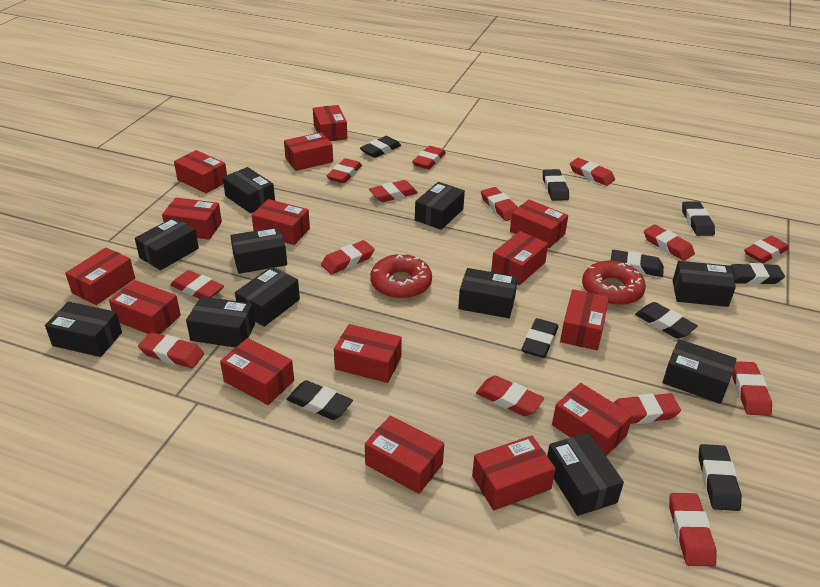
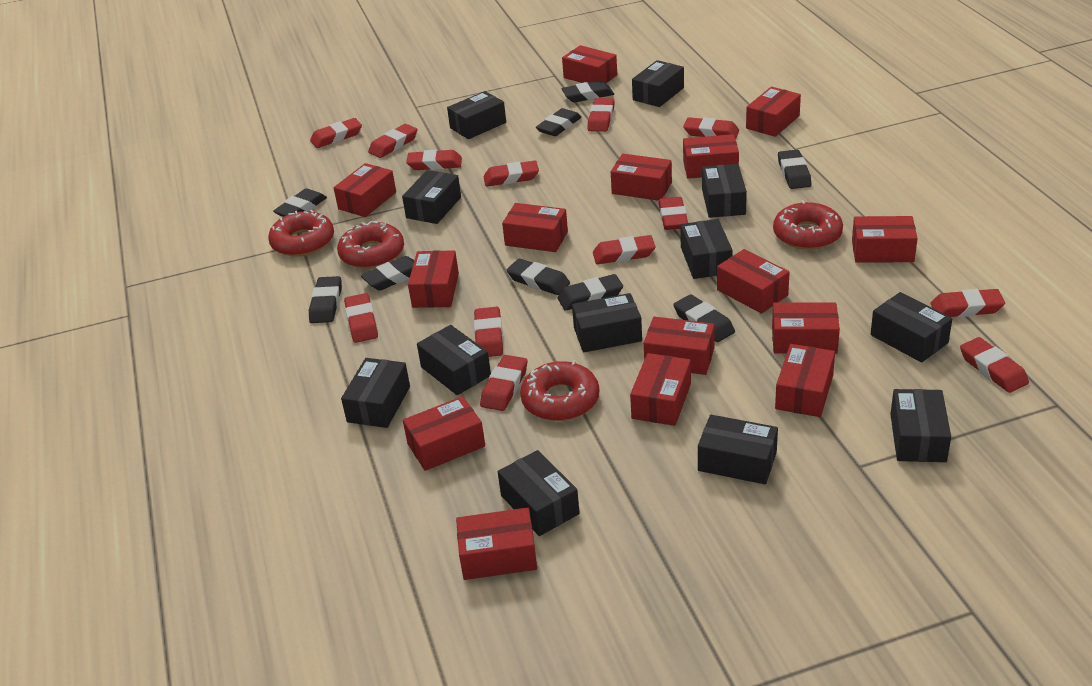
black box: [45,301,122,357] [135,217,199,270] [186,296,255,347] [223,167,275,213] [230,227,287,274] [235,267,300,327] [415,182,465,230] [458,268,518,318] [547,433,624,516] [662,339,737,404] [673,261,736,307] = 11 -> [341,358,410,428] [402,170,461,224] [417,325,491,395] [447,91,506,139] [498,450,580,536] [572,293,642,353] [632,60,684,107] [680,219,733,279] [698,415,778,484] [702,164,747,218] [871,292,952,363] [890,389,951,462] = 12
red donut: [370,253,432,299] [582,260,646,306] = 2 -> [268,210,334,257] [337,221,404,269] [520,360,599,421] [773,200,843,250] = 4
red eraser: [138,332,204,368] [170,270,224,299] [321,240,375,274] [327,158,362,183] [369,180,418,202] [412,146,446,169] [476,376,544,416] [481,187,518,221] [570,158,615,186] [613,393,681,424] [644,225,695,261] [669,493,717,566] [732,361,772,416] [744,236,789,263] = 14 -> [310,118,362,148] [344,293,378,343] [368,124,418,158] [406,150,462,170] [474,307,503,357] [480,355,527,411] [483,161,539,187] [587,98,615,132] [593,235,656,264] [659,197,688,230] [683,117,739,139] [931,289,1005,317] [960,337,1029,393] = 13

